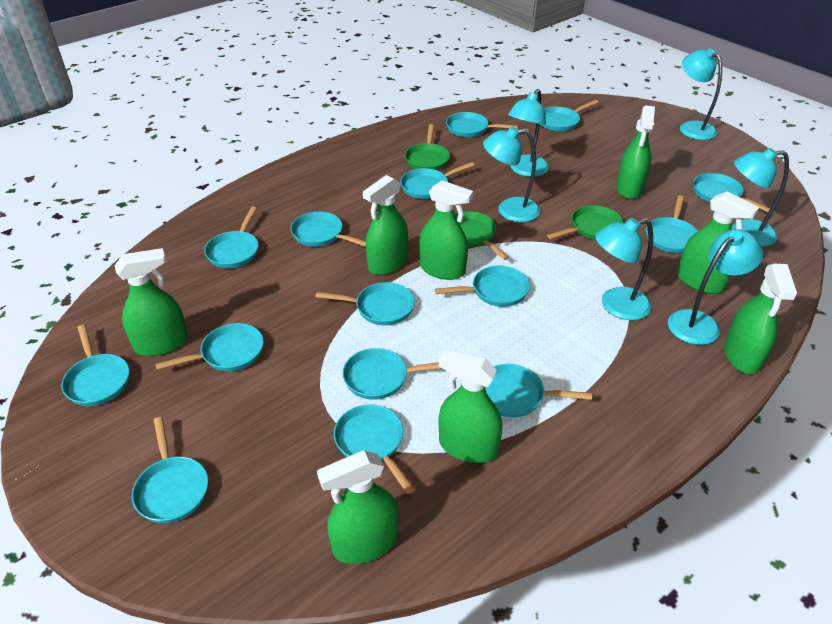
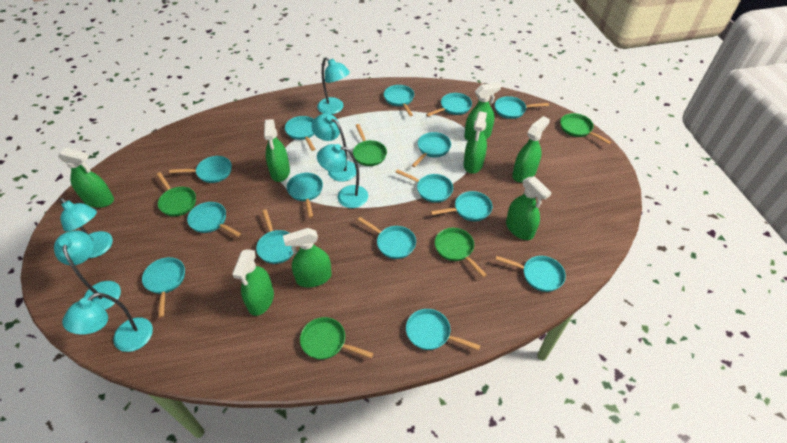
green pan: [405,124,450,170] [454,212,509,260] [547,205,623,240] = 3 -> [156,172,196,216] [300,317,373,360] [353,124,387,166] [435,228,487,277] [560,113,611,144] = 5

